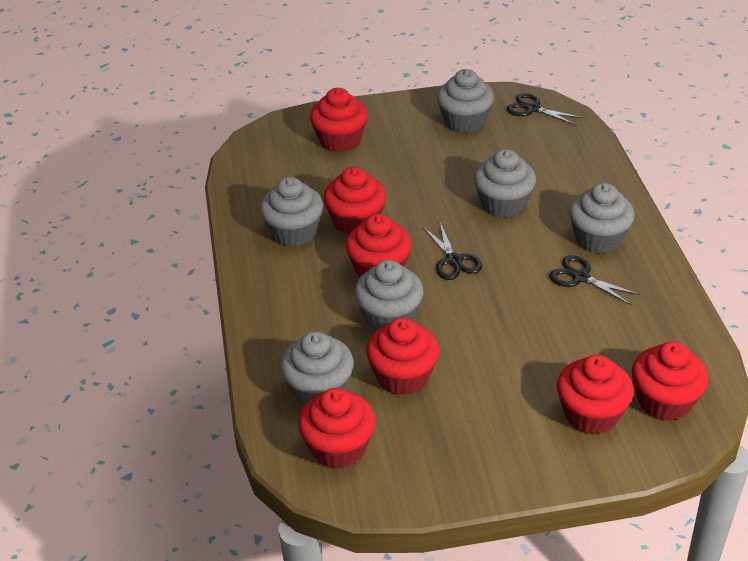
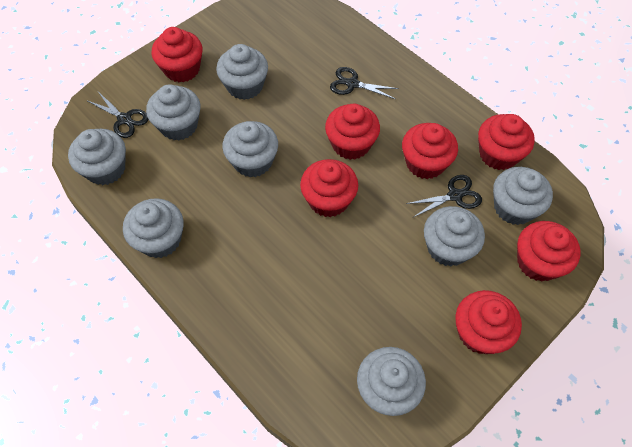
grey cupcake: [260,177,323,247] [280,331,354,405] [354,260,424,331] [437,69,494,133] [474,149,536,218] [569,183,635,254] = 6 -> [68,129,126,185] [123,198,183,258] [146,84,200,141] [216,44,268,100] [222,121,278,177] [357,347,426,416] [424,206,485,266] [493,167,553,225] = 8

